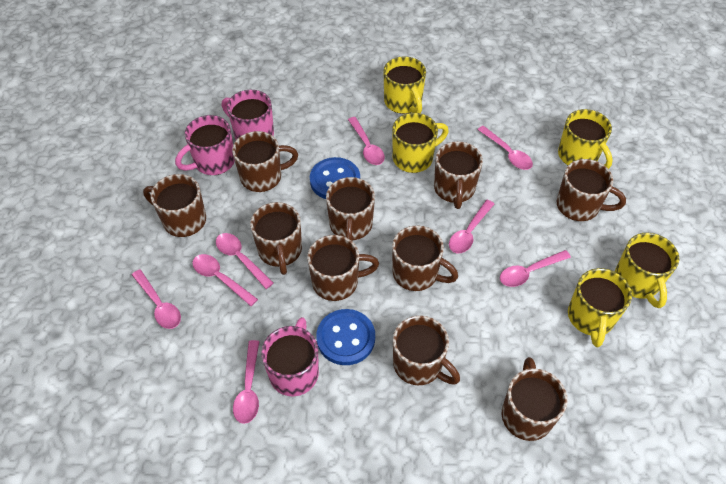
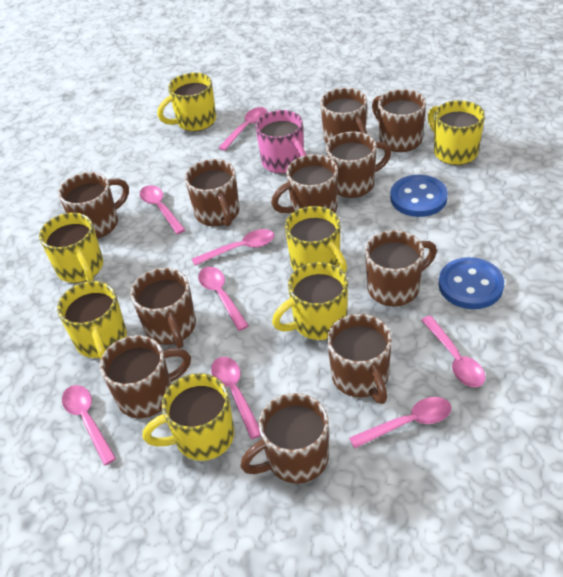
brown mug: [143,174,206,237] [232,131,298,192] [250,202,302,275] [307,235,379,301] [326,177,375,242] [392,225,458,291] [393,315,460,385] [434,141,483,209] [502,357,567,441] [556,159,626,221] = 10 -> [58,172,129,238] [100,335,191,418] [130,268,196,349] [185,159,239,226] [240,393,329,483] [271,154,338,213] [320,88,367,143] [326,131,391,198] [327,314,392,404] [365,230,437,306] [372,89,426,152] = 11
pink mug: [175,115,235,175] [222,90,274,140] [261,317,319,396] = 3 -> [255,110,306,174] = 1
yellow mug: [384,56,426,114] [392,113,449,173] [558,109,613,169] [568,268,632,347] [615,233,679,308] = 5 -> [39,212,103,283] [57,281,127,359] [143,373,234,461] [157,73,216,131] [272,262,348,340] [285,206,347,273] [428,100,485,165] = 7

